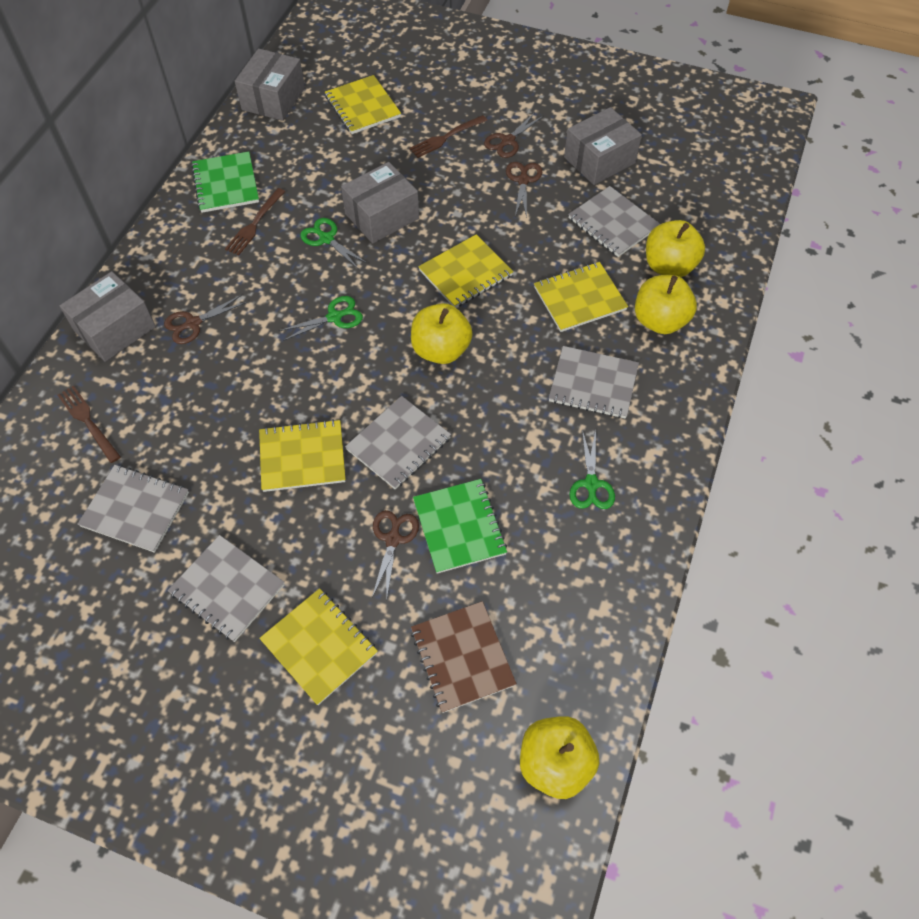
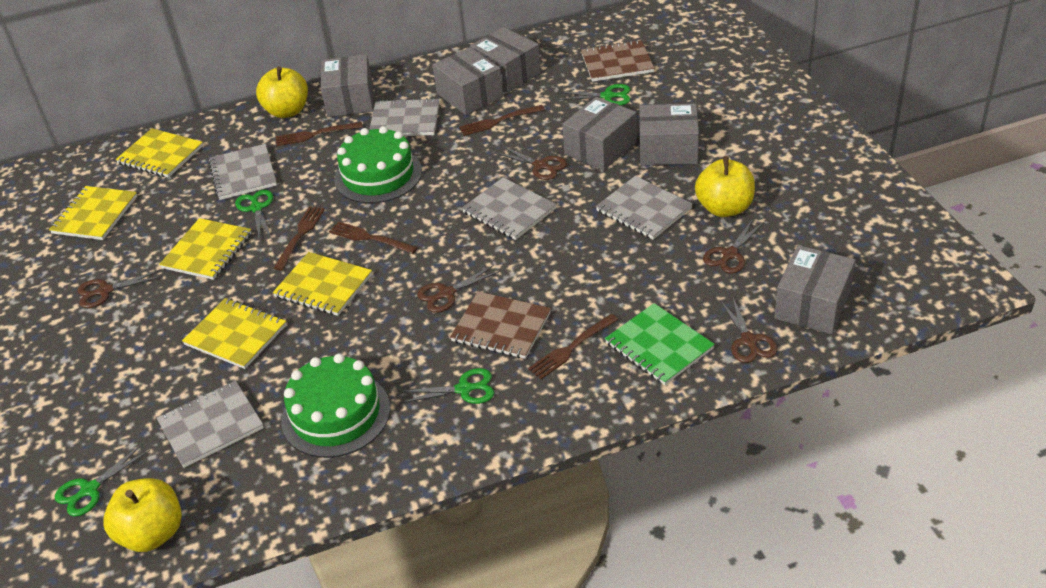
brown fork: [58,385,121,463] [225,188,286,255] [409,115,488,158] = 3 -> [273,206,325,271] [276,122,363,146] [329,221,418,254] [459,105,545,136] [528,314,618,379] = 5
brown notebook: [411,601,517,713] = 1 -> [450,291,551,359] [581,40,654,82] = 2
brown scissors: [164,295,247,344] [372,510,419,598] [484,112,544,158] [506,162,542,218] = 4 -> [77,270,163,308] [417,265,501,313] [494,146,567,180] [703,219,764,274] [720,296,777,363] = 5
green cake: none = 0 -> [281,353,390,458] [334,126,422,203] = 2
green notebook: [191,152,259,213] [413,479,507,574] = 2 -> [605,303,715,385] = 1
green scissors: [279,296,363,341] [300,218,368,268] [569,430,615,509] = 3 -> [55,444,150,517] [235,190,273,240] [399,368,494,404] [558,84,630,105] = 4
grey box: [59,271,156,362] [235,48,305,121] [341,162,419,244] [564,107,642,185] = 4 -> [321,54,373,117] [433,47,503,115] [470,27,541,93] [562,97,637,170] [639,104,699,165] [774,245,856,334] = 6
yellow apple: [411,303,473,364] [520,716,600,799] [635,275,697,334] [646,220,705,277] = 4 -> [103,478,182,552] [256,66,308,118] [695,156,755,217] = 3

